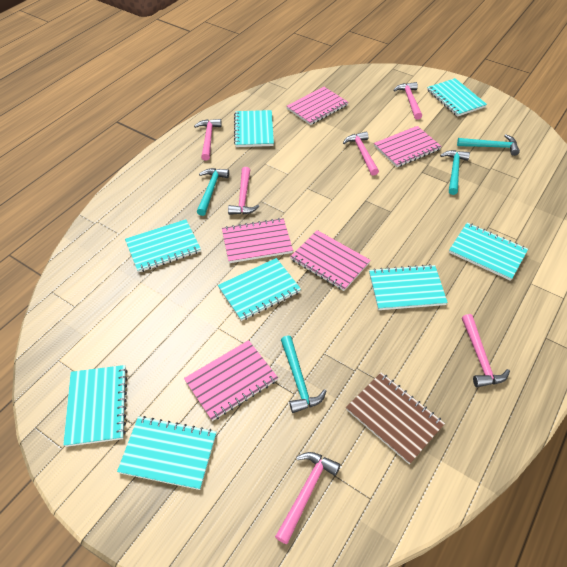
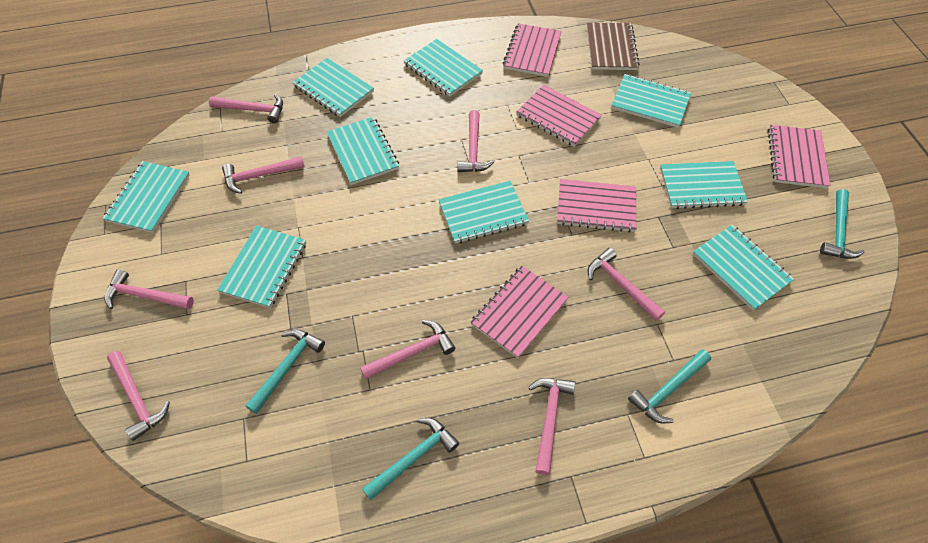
pink hammer: [194,119,222,161] [228,167,259,215] [275,452,341,544] [343,132,379,176] [393,82,422,120] [462,314,510,387] = 6 -> [104,269,194,309] [107,351,170,441] [209,94,283,123] [222,156,305,194] [360,320,456,380] [457,110,494,172] [528,378,575,475] [588,248,665,321] = 8
turquoise notebook: [63,365,127,447] [117,416,216,490] [125,219,201,272] [218,258,301,321] [234,110,274,147] [369,264,448,310] [427,78,487,117] [449,223,528,281] = 8 -> [102,161,190,233] [217,226,306,308] [293,58,374,117] [327,117,399,185] [404,39,483,97] [438,181,529,244] [611,74,691,128] [660,161,748,209] [693,225,794,311] = 9

